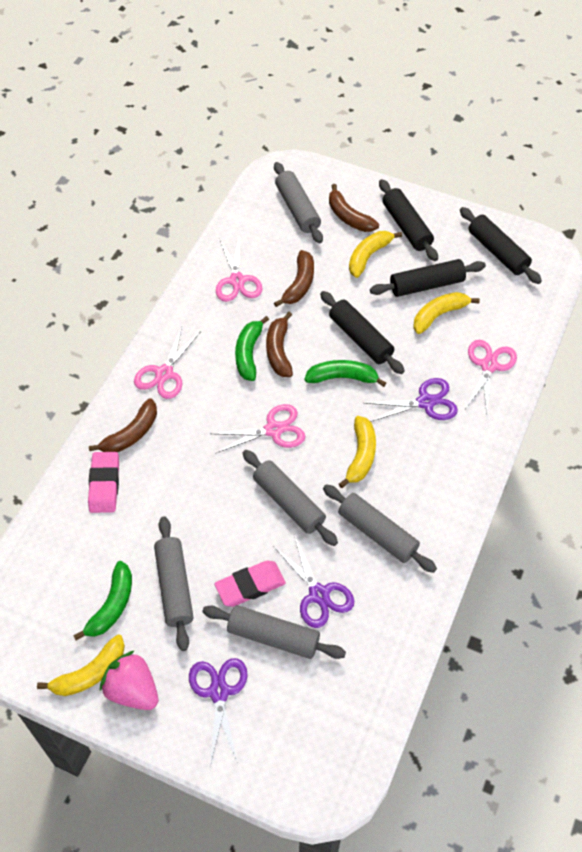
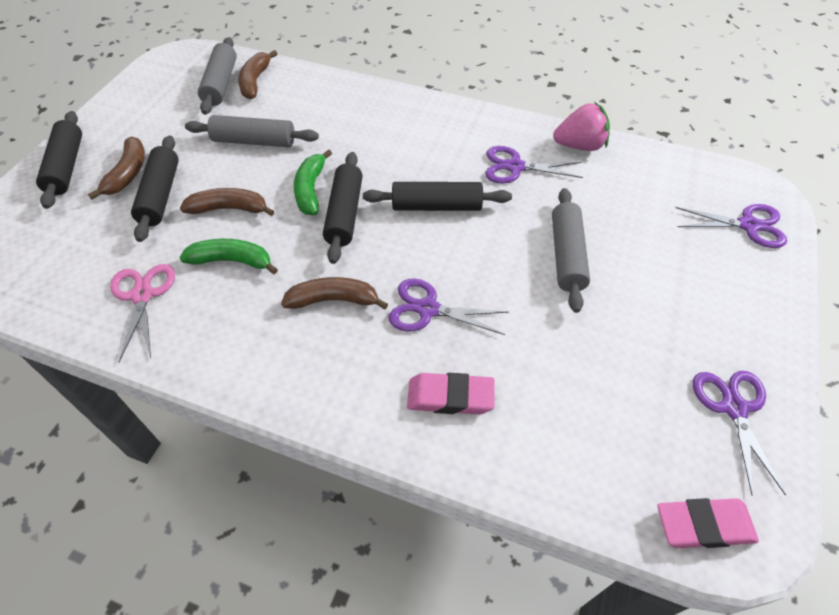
green banana: [73,561,132,641] [235,316,269,381] [305,360,386,387] = 3 -> [179,239,278,274] [293,149,332,215] = 2
grey rolling pin: [154,516,194,651] [202,605,346,659] [243,450,338,546] [274,162,323,243] [323,484,437,573] = 5 -> [185,115,319,147] [198,37,237,115] [552,188,590,313] = 3
pink scissors: [134,326,201,399] [211,404,306,454] [216,239,263,302] [466,340,517,415] = 4 -> [110,264,175,362] = 1
purple scissors: [189,658,248,766] [273,535,354,628] [364,378,458,422] = 3 -> [388,278,509,335] [485,146,583,184] [675,204,787,248] [693,371,786,495] = 4
yellow banana: [37,635,125,696] [339,416,376,488] [349,231,402,278] [413,292,480,334] = 4 -> none = 0

